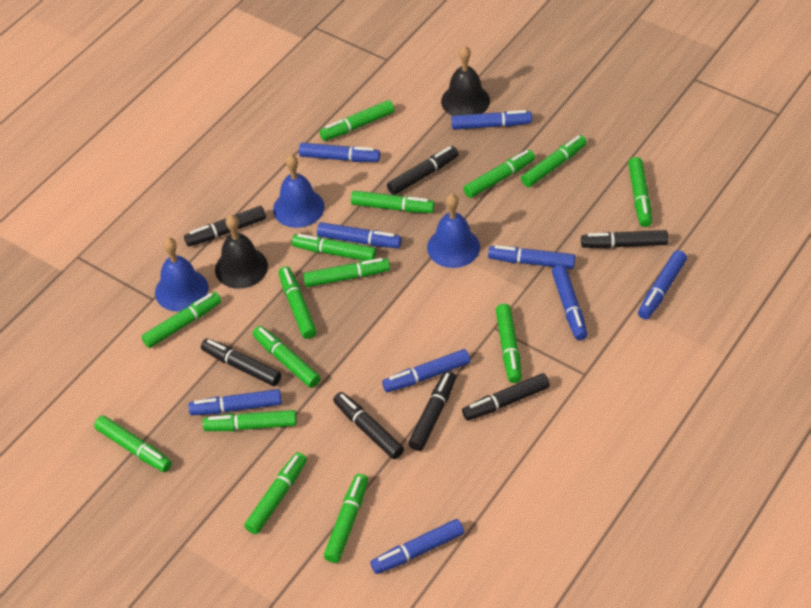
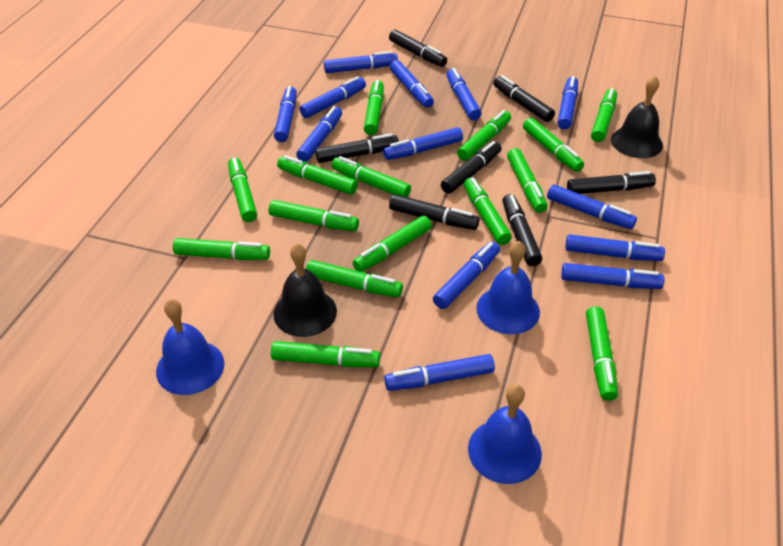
blue marker: [188,389,282,415] [299,143,380,162] [317,222,402,248] [370,519,464,574] [382,349,470,392] [451,110,532,130] [488,245,575,269] [552,265,588,340] [638,250,687,319] = 9 -> [274,86,297,142] [296,106,342,162] [299,76,366,118] [324,51,398,73] [383,127,463,160] [384,354,495,391] [390,60,434,108] [433,241,500,309] [447,68,482,120] [547,185,637,229] [557,76,578,130] [561,263,665,289] [565,234,665,261] = 13

